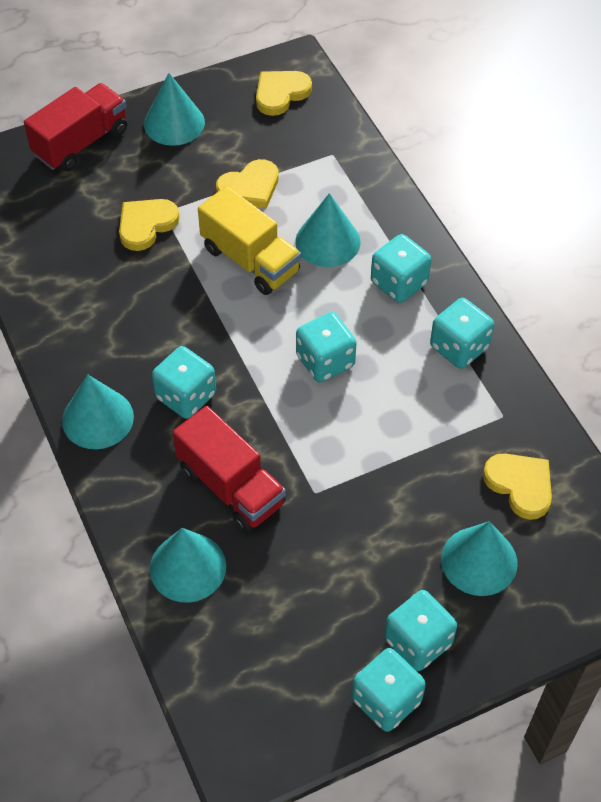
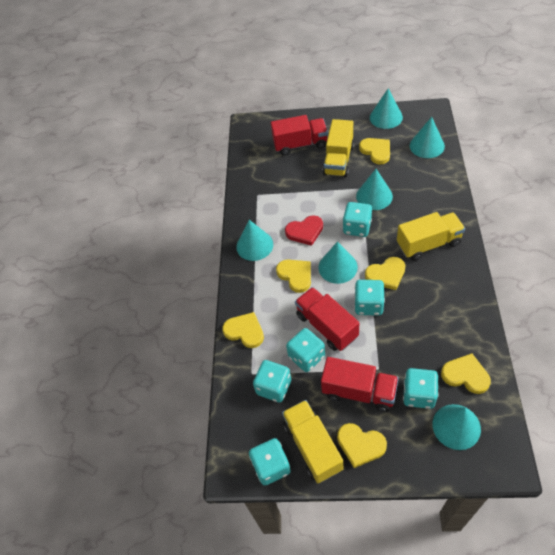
red heart: none = 0 -> [285,215,323,246] = 1
red truck: [24,83,127,171] [173,406,286,532] = 2 -> [271,115,328,156] [295,287,359,351] [321,357,399,412] = 3
turquoise cone: [62,374,134,449] [144,73,205,146] [150,528,226,603] [295,193,361,267] [441,521,517,596] = 5 -> [236,220,273,261] [319,241,358,284] [356,169,393,210] [370,88,403,129] [410,117,445,158] [433,404,481,450] = 6
yellow heart: [119,199,180,251] [216,159,279,209] [256,71,312,116] [483,453,552,520] = 4 -> [222,312,264,348] [276,260,311,293] [337,423,387,468] [359,138,390,165] [365,257,405,290] [441,353,491,394] = 6
yellow truck: [198,186,301,295] = 1 -> [282,400,343,483] [323,119,354,177] [397,212,465,261] = 3

